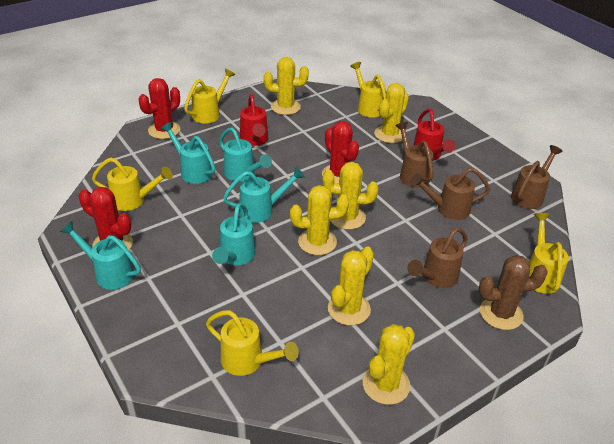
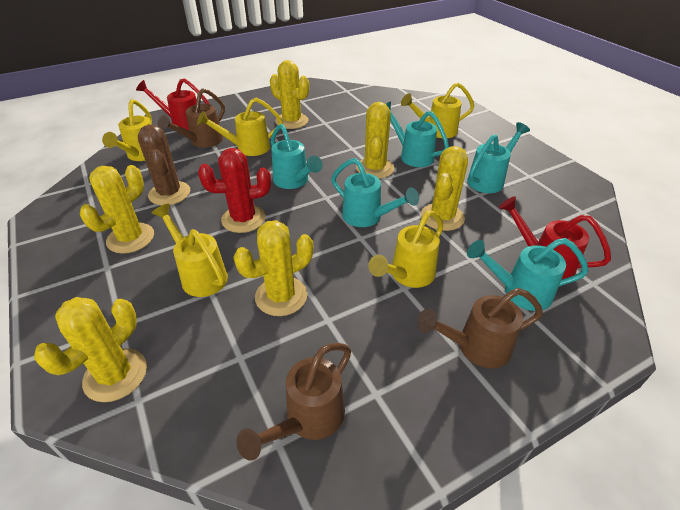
brown watering can: [395,122,433,187] [407,227,468,288] [410,168,490,220] [511,145,563,209] = 4 -> [158,88,225,148] [236,343,351,461] [417,288,543,368] = 3
red cactus: [79,187,133,250] [139,78,180,139] [322,121,359,183] = 3 -> [198,148,271,233] = 1

